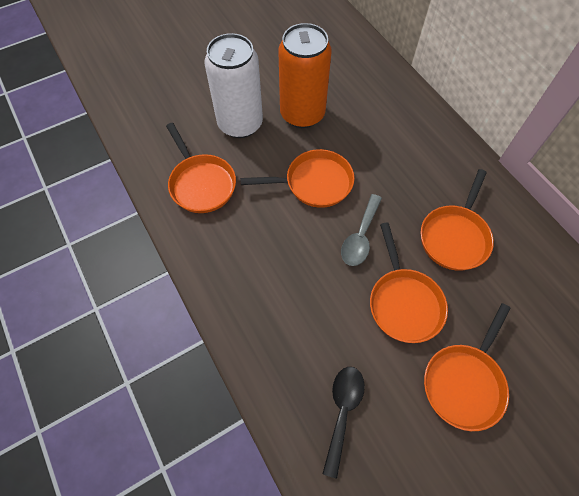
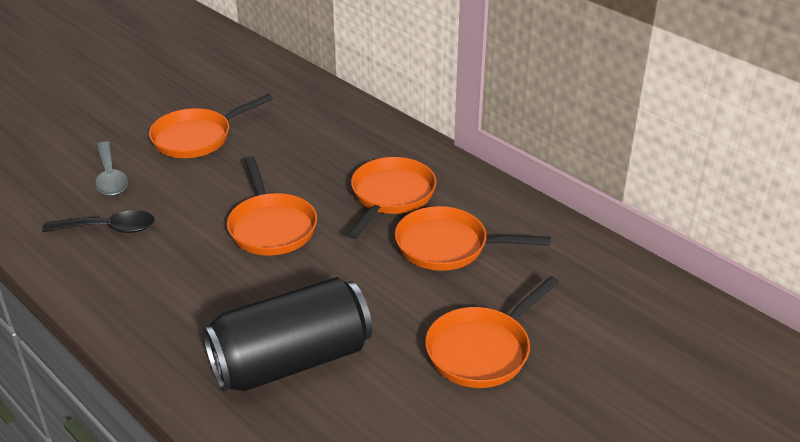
black can: none = 0 -> [202,277,372,392] = 1
orange can: [278,23,332,128] = 1 -> none = 0
white can: [204,33,263,138] = 1 -> none = 0

